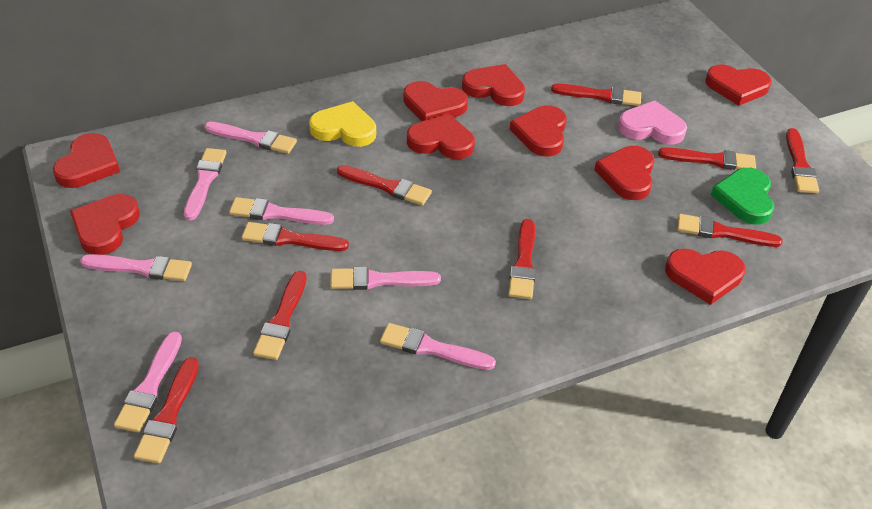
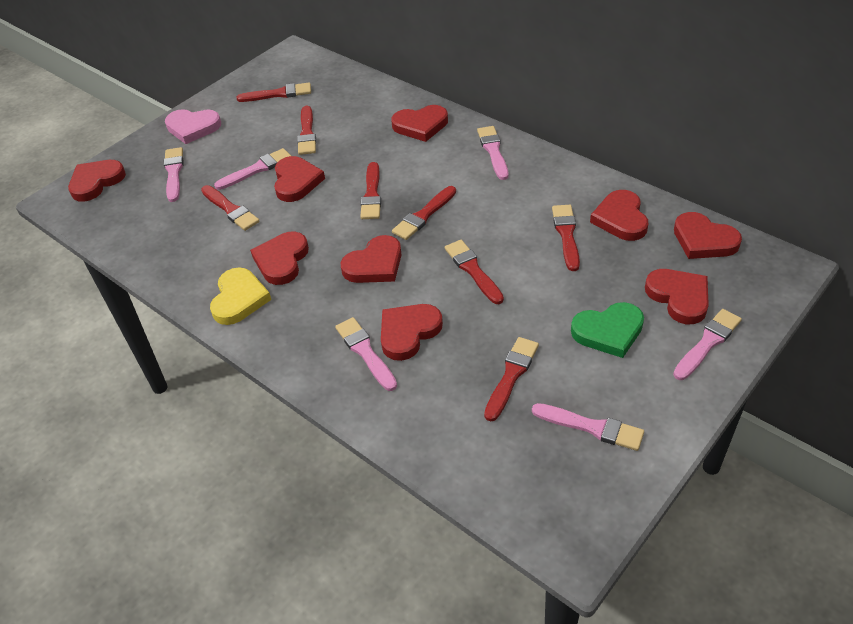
pink brush: [80,254,192,281] [114,331,182,432] [184,148,227,220] [204,122,297,154] [229,197,334,225] [330,267,441,290] [380,323,496,370] = 7 -> [164,147,184,202] [214,148,291,190] [335,317,397,391] [477,126,508,180] [532,403,644,451] [673,309,742,380] = 6
red brush: [134,357,199,464] [242,222,349,251] [253,271,307,360] [337,165,432,206] [508,219,536,299] [551,84,641,106] [658,147,756,170] [677,214,783,247] [786,128,819,194] = 9 -> [201,185,260,231] [236,83,311,102] [297,105,316,155] [360,162,381,219] [392,186,456,240] [445,240,504,304] [484,337,539,422] [552,205,580,271] = 8

